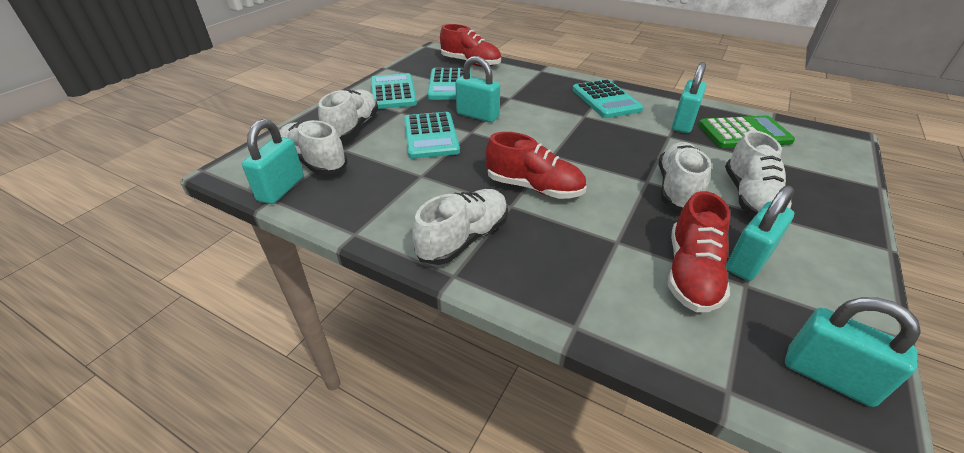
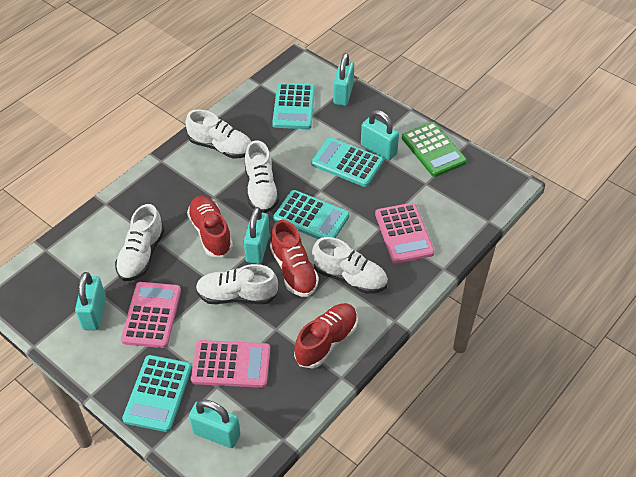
pink calculator: none = 0 -> [121,282,181,348] [191,340,270,388] [375,203,435,264] = 3

